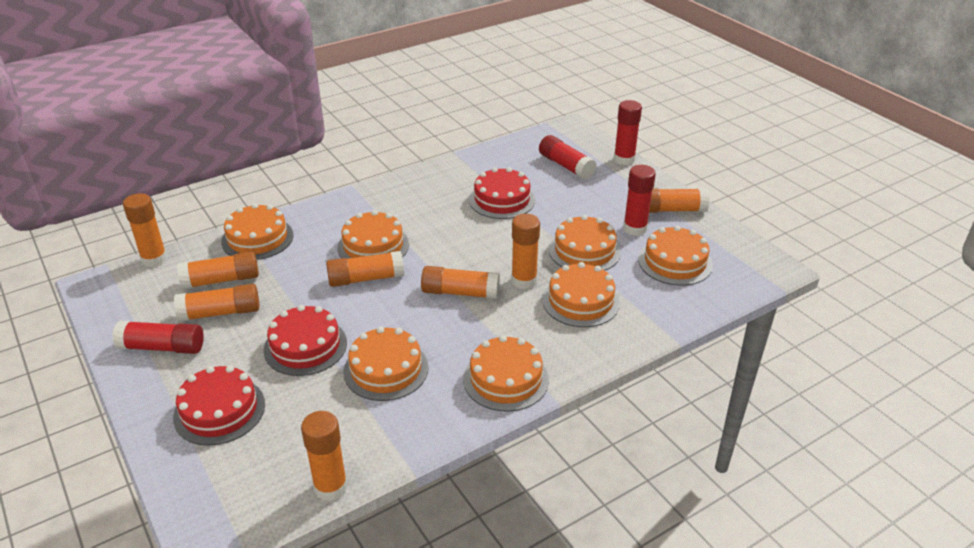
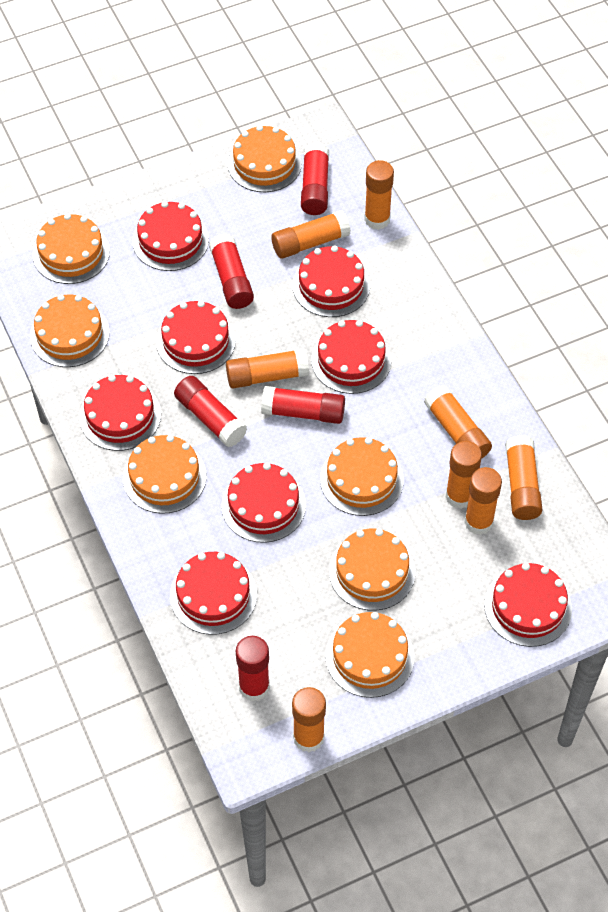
red cake: [173,365,265,446] [264,305,347,376] [469,167,535,219] = 3 -> [79,375,161,451] [132,201,209,271] [156,300,236,374] [170,552,257,635] [221,463,306,543] [292,245,370,317] [311,320,391,394] [484,563,572,647] = 8
red glue stick: [112,321,204,354] [539,135,596,180] [614,100,642,165] [623,165,656,236] = 4 -> [174,376,247,447] [209,233,254,309] [236,636,270,701] [261,386,345,424] [301,142,329,215] = 5

